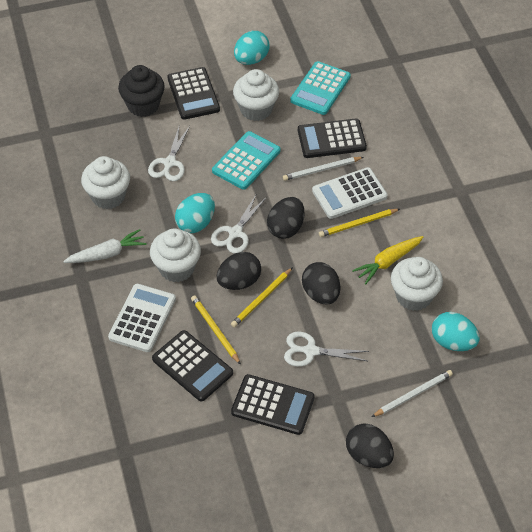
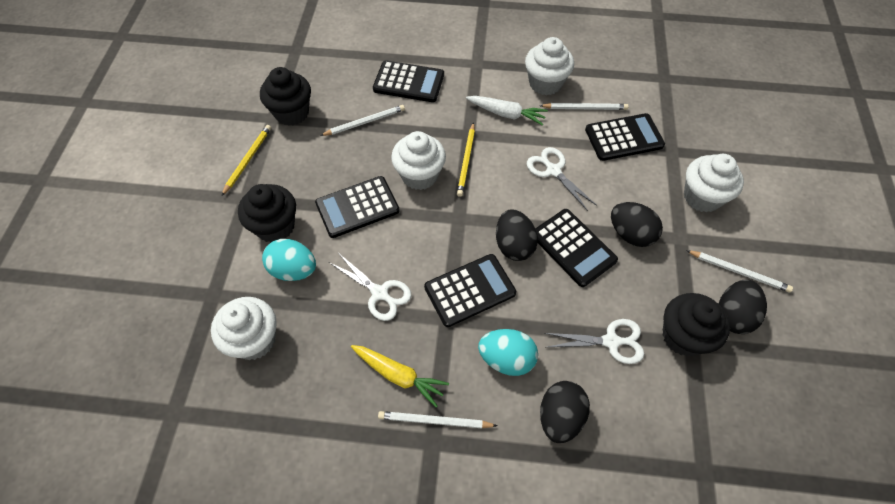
black calculator: [152,330,233,402] [167,67,220,120] [231,374,315,435] [298,118,367,158] = 4 -> [315,176,400,238] [373,60,444,102] [424,254,516,327] [535,209,618,287] [585,113,665,161] = 5
black cupcake: [118,65,165,117] = 1 -> [238,184,296,242] [260,67,311,126] [663,293,730,356] = 3
turquoise calculator: [212,131,280,190] [290,61,351,115] = 2 -> none = 0
turquoise egg: [175,193,215,233] [234,31,270,65] [432,312,480,351] = 3 -> [262,239,316,281] [478,329,538,376] = 2
white calculator: [108,284,176,352] [312,167,388,219] = 2 -> none = 0
white pencil: [283,157,364,181] [372,370,453,417] = 2 -> [320,105,405,136] [378,411,497,429] [540,103,629,110] [686,250,793,293] = 4
yellow pencil: [191,295,241,365] [231,267,293,327] [319,209,400,237] = 3 -> [222,125,271,196] [457,122,475,197] = 2

